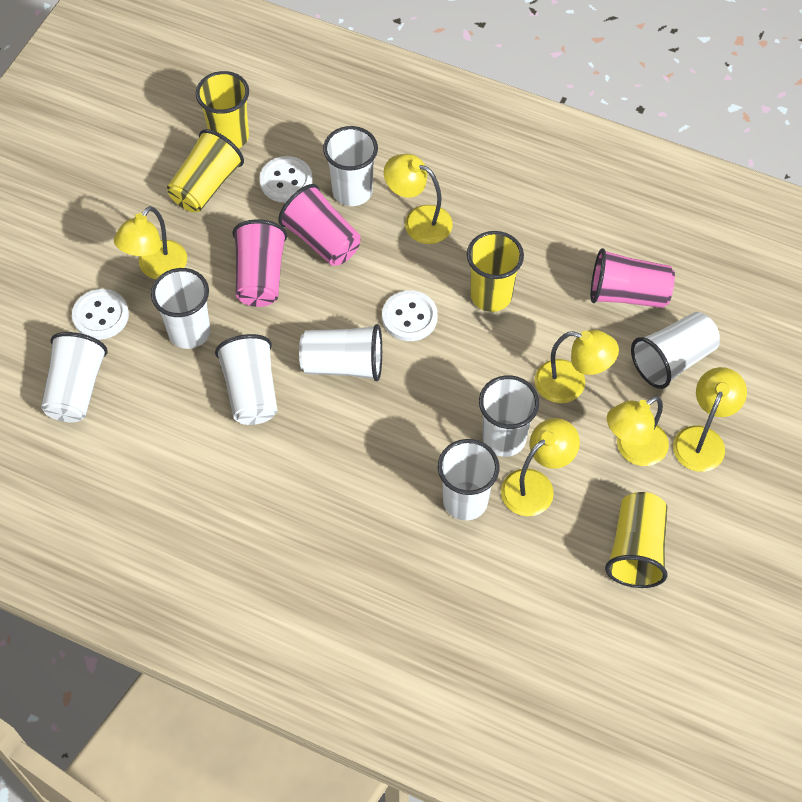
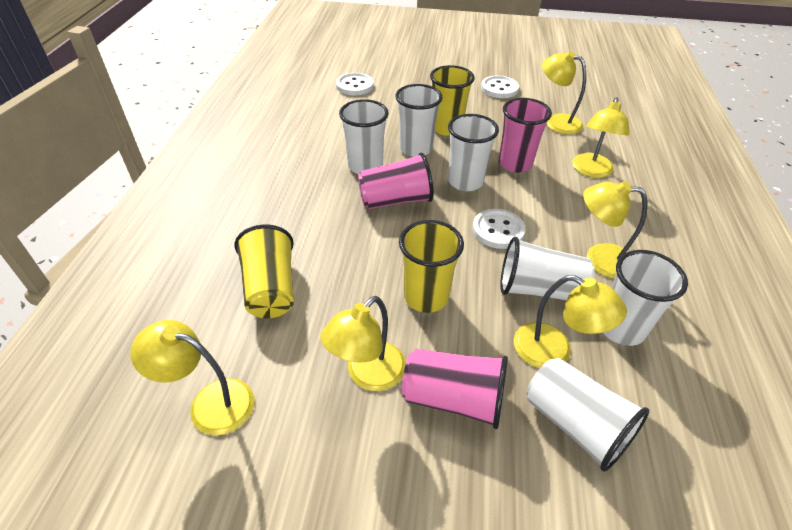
white cup: [41,332,108,422] [151,268,210,349] [215,334,278,425] [299,324,382,381] [323,126,378,206] [438,439,500,520] [479,375,539,457] [631,312,720,389] = 8 -> [339,99,389,174] [395,84,443,157] [448,114,499,191] [500,237,595,300] [527,358,649,471] [603,250,688,346] = 6
yellow cup: [167,129,244,212] [196,71,249,149] [467,231,524,312] [605,492,668,588] = 4 -> [234,224,294,318] [399,220,464,313] [430,65,475,136] = 3

